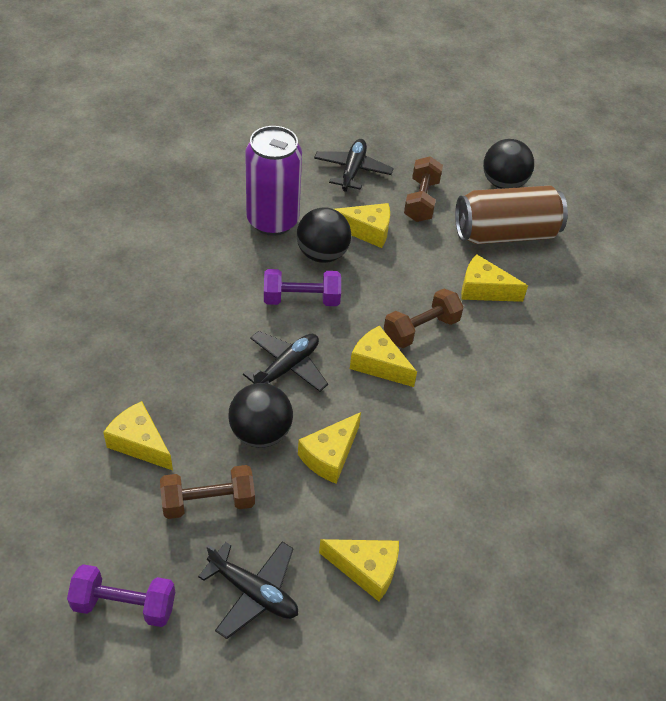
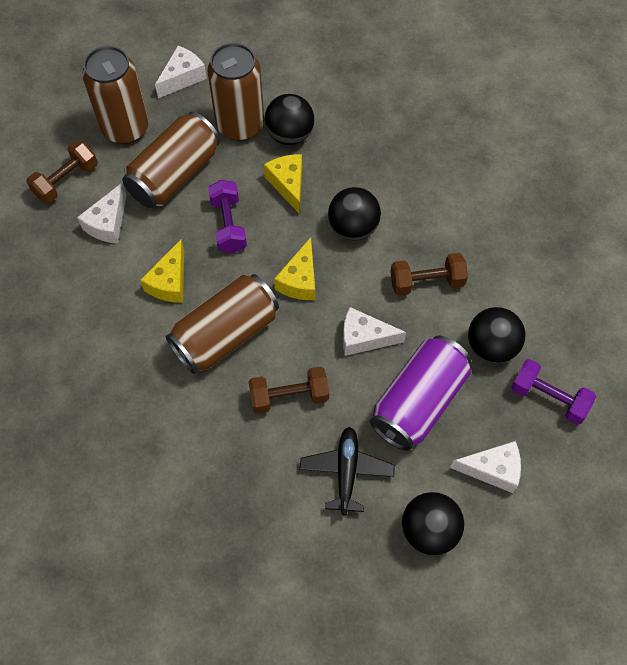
black ball: [229,383,293,448] [296,207,351,263] [483,139,534,189] = 3 -> [265,94,314,145] [328,187,381,240] [402,492,464,555] [468,307,526,364] = 4
black plane: [198,542,298,639] [243,331,328,391] [314,139,394,192] = 3 -> [300,427,395,515] = 1
brown can: [455,186,568,244] = 1 -> [82,46,149,144] [122,112,220,208] [166,274,279,374] [207,43,264,141] = 4
white cheese: none = 0 -> [77,182,127,244] [155,46,207,98] [343,307,406,356] [450,441,521,493] = 4
yellow cheese: [103,401,173,471] [298,412,361,484] [319,539,399,602] [334,203,390,248] [350,325,417,387] [461,254,528,302] = 6 -> [140,239,184,303] [264,154,302,214] [274,237,315,300] = 3

